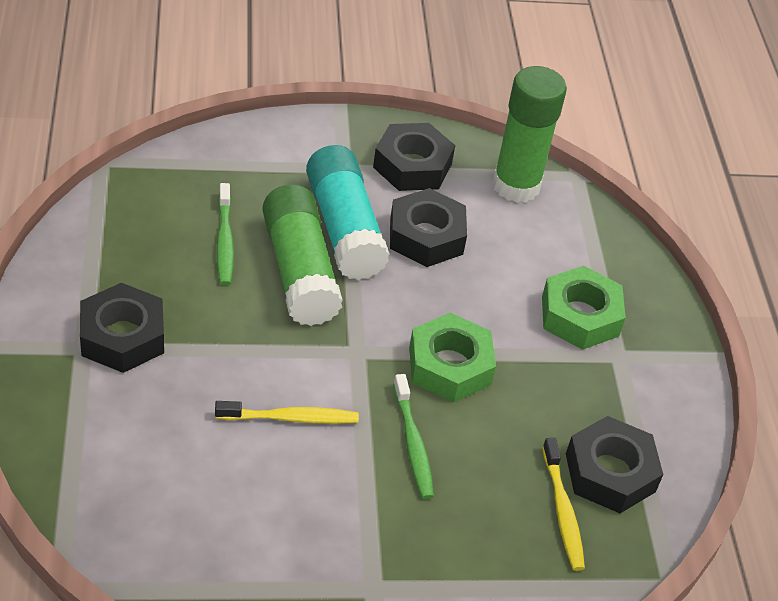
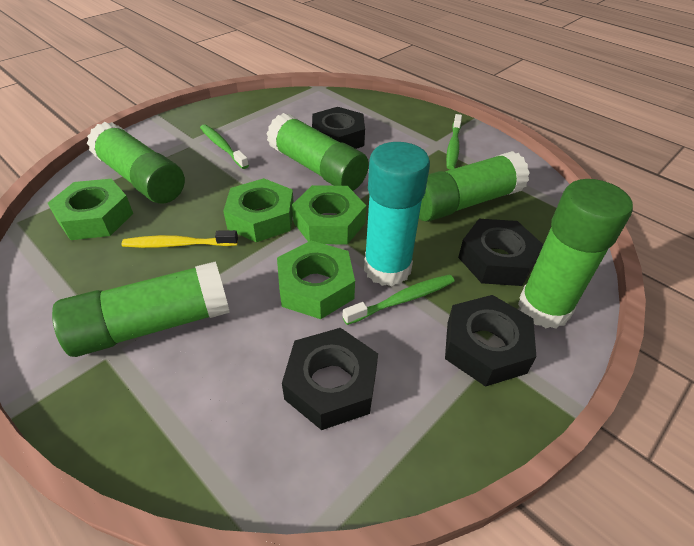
green glue stick: [262,184,342,326] [492,66,567,203] = 2 -> [52,262,230,357] [87,122,185,203] [267,113,369,191] [419,151,530,222] [518,179,633,328] = 5
green nut: [409,313,496,402] [542,266,626,350] = 2 -> [48,179,133,240] [223,178,294,242] [277,241,355,319] [292,185,366,245] = 4
green toothbrush: [216,183,234,285] [393,374,434,499] = 2 -> [200,124,249,169] [343,274,455,325] [446,114,462,170] = 3
yellow toothbrush: [215,401,359,424] [542,438,585,571] = 2 -> [122,230,238,248] = 1

